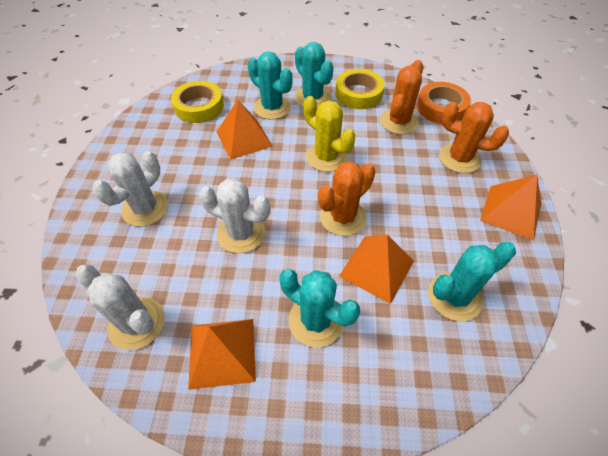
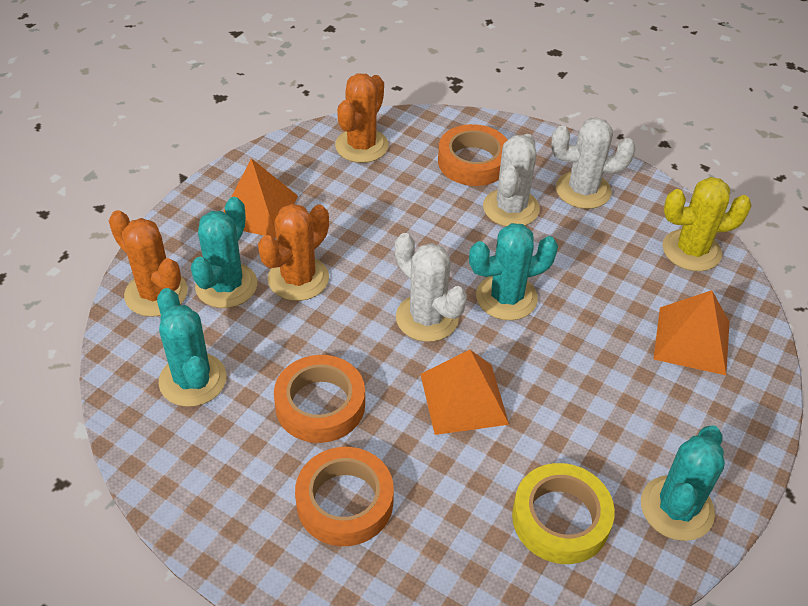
orange pyramid: [188,319,256,390] [217,100,273,160] [339,235,414,304] [480,175,541,240] = 4 -> [223,158,298,238] [421,350,509,435] [654,290,730,375] = 3
orange tape: [417,82,471,124] = 1 -> [274,355,365,443] [295,447,394,546] [438,124,507,186] = 3
yellow tape: [171,81,224,123] [335,69,385,109] = 2 -> [512,463,615,564] = 1

